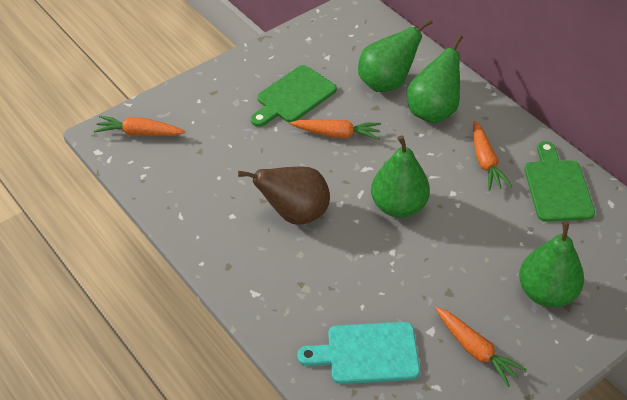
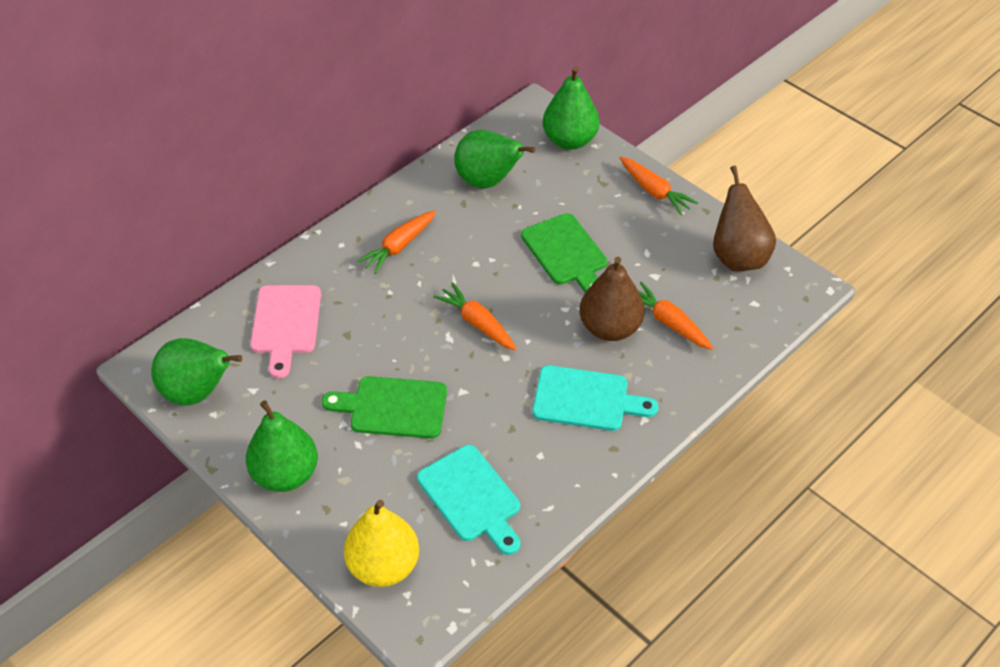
brown pear: [238,166,330,224] = 1 -> [580,257,645,341] [713,165,776,272] = 2
pink cutting board: none = 0 -> [250,285,321,379] = 1
turquoise cutting board: [297,322,420,384] = 1 -> [417,445,520,555] [533,365,658,431] = 2
yellow pear: none = 0 -> [344,500,419,587] = 1

